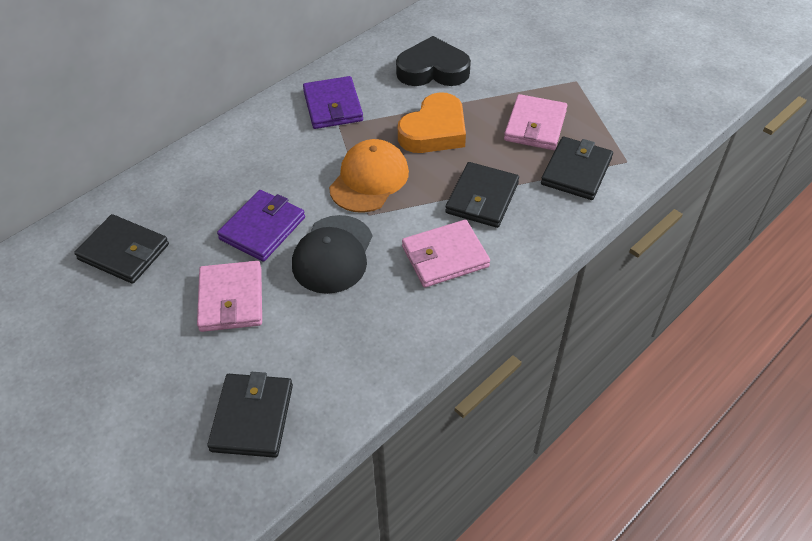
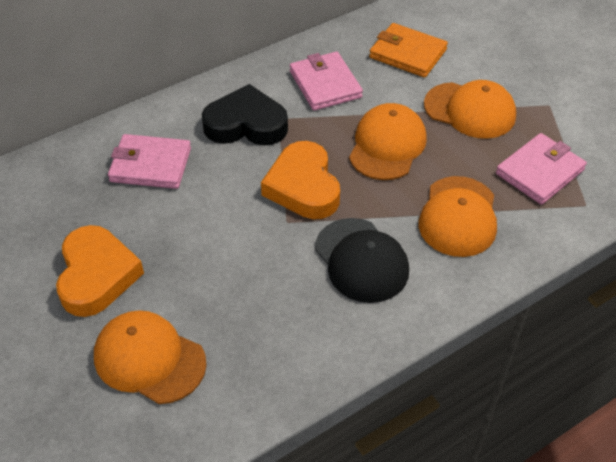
black wallet: [74,214,169,284] [207,372,293,458] [445,162,519,228] [541,137,613,200] = 4 -> none = 0
orange cap: [329,139,409,213] = 1 -> [94,310,207,404] [349,103,427,180] [419,176,497,257] [424,80,516,139] = 4
orange heart: [398,92,466,153] = 1 -> [56,225,144,317] [261,141,340,219] = 2
orange wallet: none = 0 -> [369,23,448,77] = 1
purple wallet: [217,190,305,262] [303,76,363,129] = 2 -> none = 0

